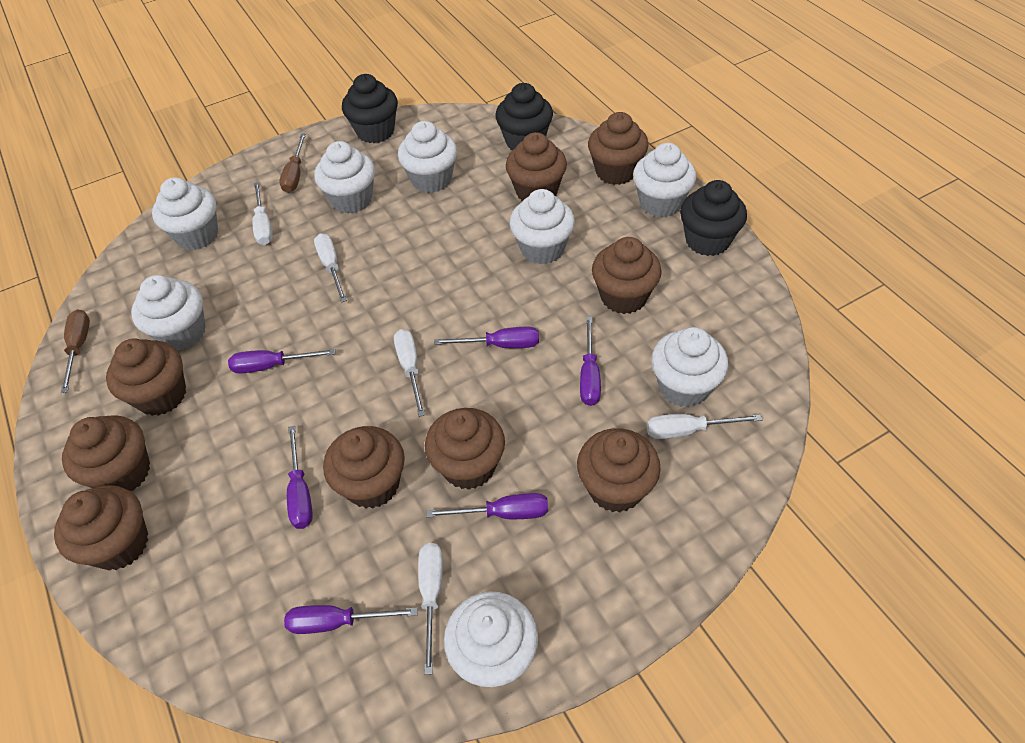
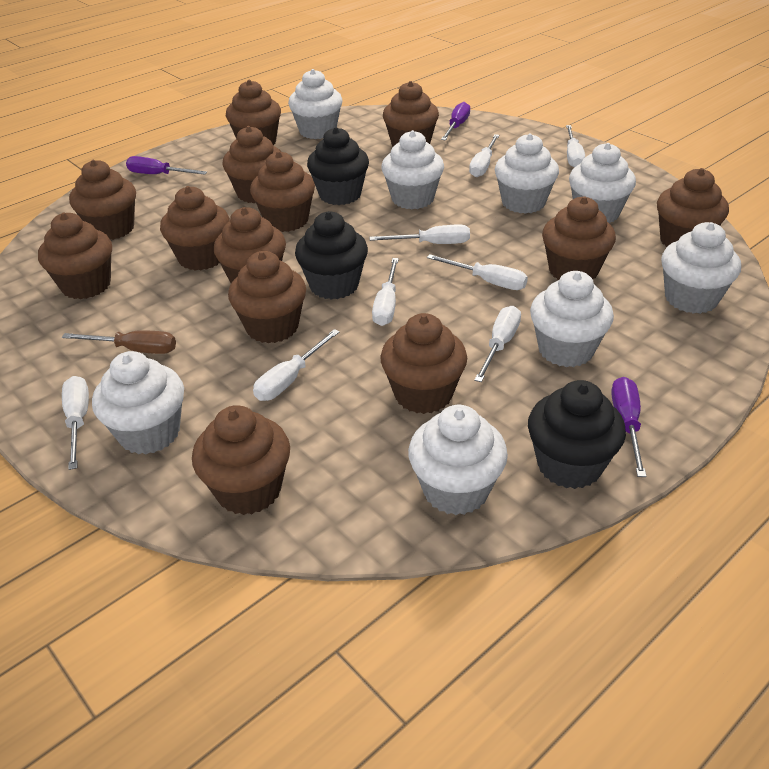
brown cupcake: [54,485,148,570] [62,415,150,491] [106,338,186,416] [323,426,405,508] [425,408,505,490] [506,132,567,201] [577,428,661,512] [588,112,649,185] [592,237,662,314] = 9 -> [38,212,112,299] [69,160,136,240] [160,186,230,270] [192,405,290,515] [214,207,286,283] [222,126,281,203] [226,80,281,146] [228,251,306,343] [250,151,315,232] [380,313,467,414] [383,81,439,147] [542,196,616,280] [657,168,729,247] = 13
brown screwdriver: [61,310,90,393] [279,133,306,193] = 2 -> [62,330,176,354] = 1
purple screwdriver: [228,349,335,373] [284,605,418,634] [287,425,313,529] [426,493,548,519] [434,327,539,348] [580,317,601,406] = 6 -> [126,156,207,175] [441,102,470,140] [611,377,647,477] = 3
white screwdriver: [252,182,273,245] [314,233,347,303] [394,329,425,417] [418,543,443,675] [647,414,762,439] = 5 -> [62,376,89,470] [253,329,340,401] [369,225,470,244] [372,258,399,326] [427,254,528,290] [469,134,499,177] [474,306,521,382] [566,125,585,167] = 8

